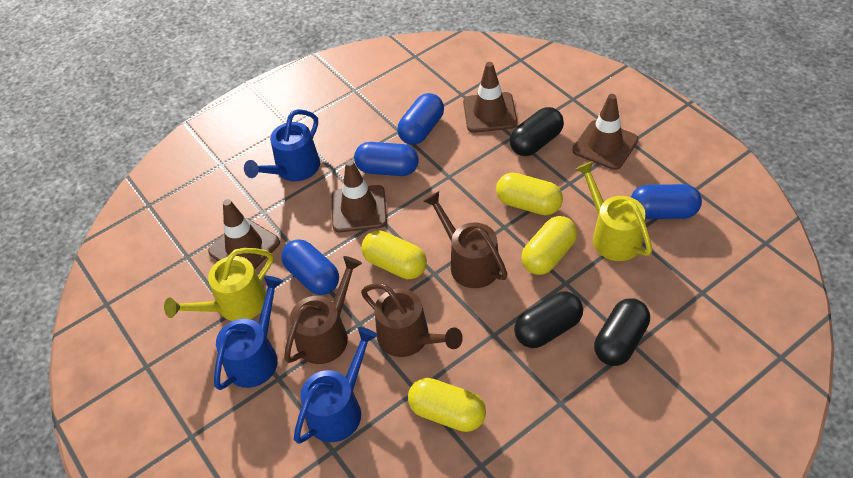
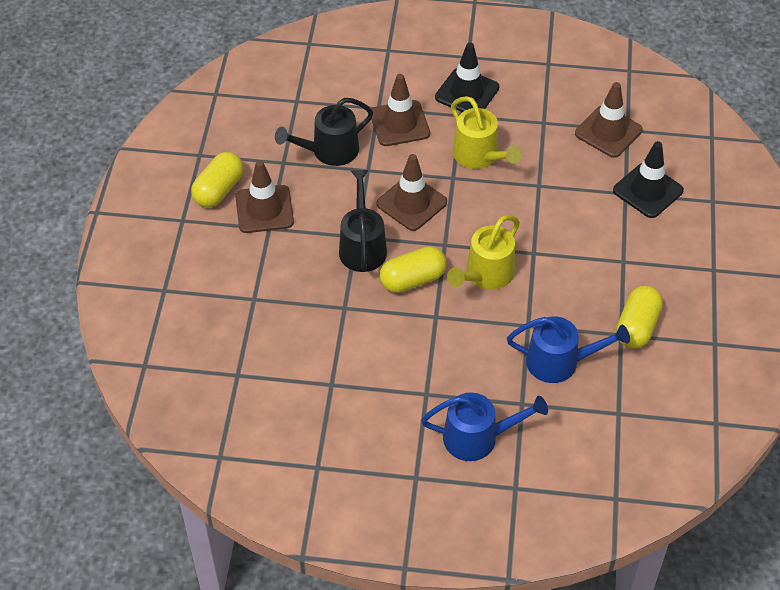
black capsule: [510,107,564,156] [514,291,583,348] [594,298,650,366] = 3 -> none = 0
black traffic cone: none = 0 -> [435,42,499,112] [613,141,684,218] = 2
black watering can: none = 0 -> [275,98,373,166] [339,170,387,272] = 2
blue capsule: [281,239,339,295] [354,142,419,176] [397,93,444,145] [631,184,702,219] = 4 -> none = 0
blue watering can: [214,276,283,390] [244,109,320,181] [294,327,378,444] = 3 -> [421,392,548,461] [507,316,630,383] = 2
brown watering can: [284,256,362,364] [361,283,463,357] [423,191,508,288] = 3 -> none = 0
yellow capsule: [361,230,427,279] [408,378,486,432] [496,173,563,215] [521,216,577,275] = 4 -> [191,152,244,208] [379,246,447,293] [616,286,663,349] = 3

